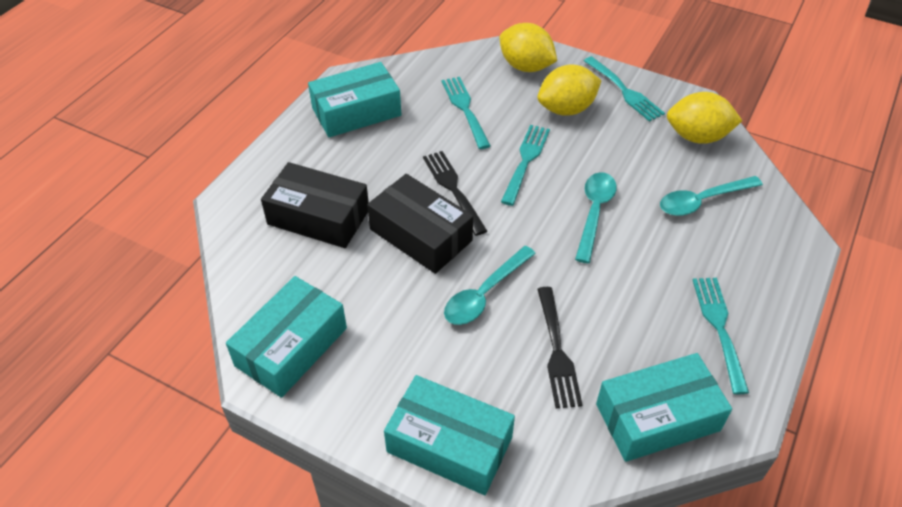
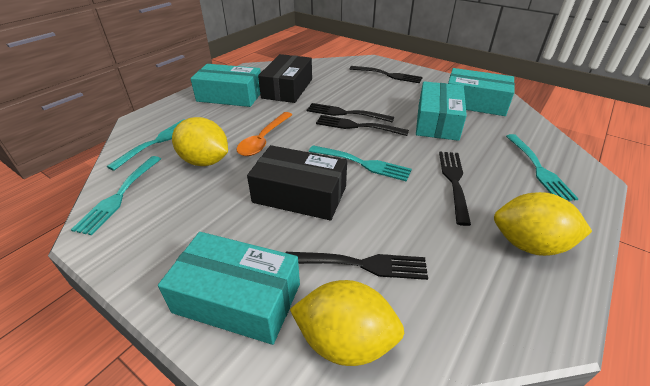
black fork: [423,151,487,236] [537,287,582,408] = 2 -> [285,252,428,280] [307,103,394,122] [316,115,409,136] [350,66,423,83] [439,152,471,226] = 5
orange spoon: none = 0 -> [237,112,292,156] = 1
turquoise spoon: [444,246,536,325] [575,172,617,263] [660,176,763,216] = 3 -> none = 0

